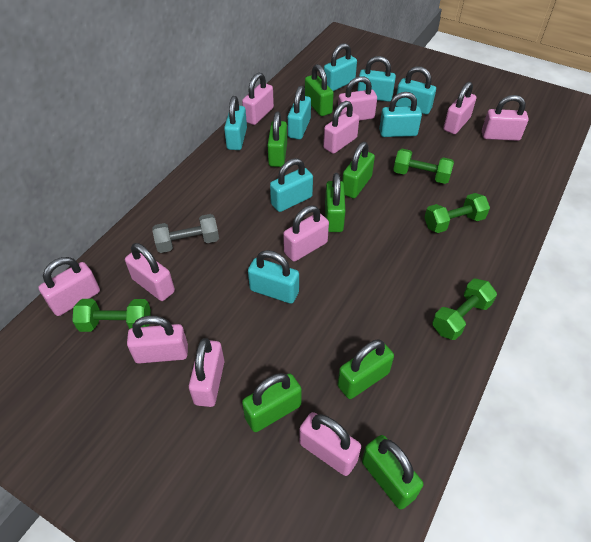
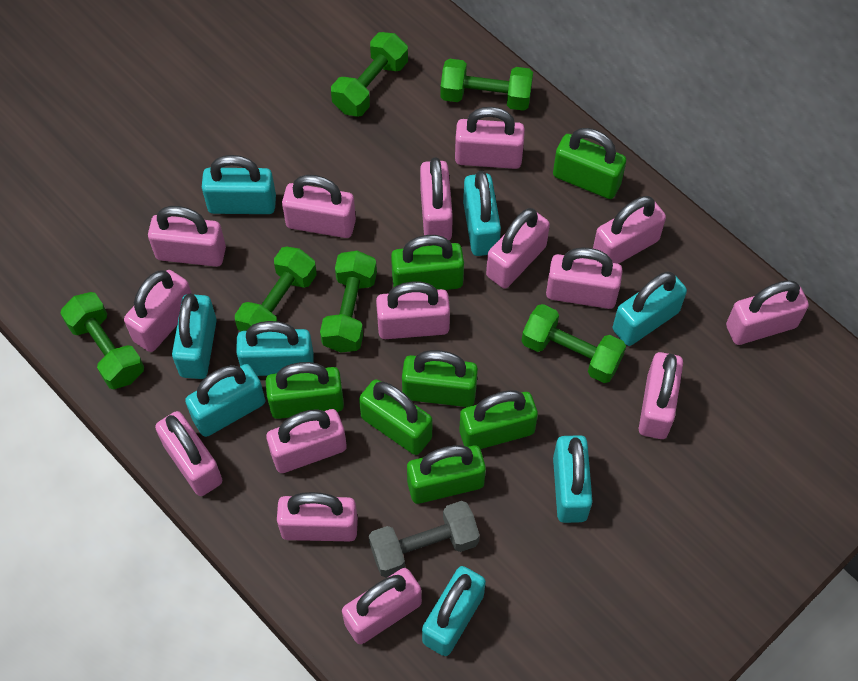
green dumbbell: [72,299,151,332] [393,149,454,184] [424,193,490,233] [432,279,497,340] = 4 -> [60,292,144,389] [235,246,317,331] [320,251,377,352] [331,32,408,117] [440,59,533,111] [522,304,626,383] = 6
pink padlock: [38,257,100,316] [125,243,175,301] [127,316,188,364] [189,338,224,407] [242,73,274,125] [283,205,329,262] [299,412,361,476] [323,101,359,154] [338,76,377,121] [443,82,477,134] [482,95,529,141] = 11 -> [124,270,192,352] [148,206,226,267] [155,411,222,496] [266,409,347,473] [277,492,358,541] [282,175,356,238] [342,568,422,644] [376,281,450,339] [420,157,453,241] [455,107,525,169] [486,208,550,288] [546,247,623,309] [593,196,666,264] [639,352,683,439] [726,280,809,345] = 15

